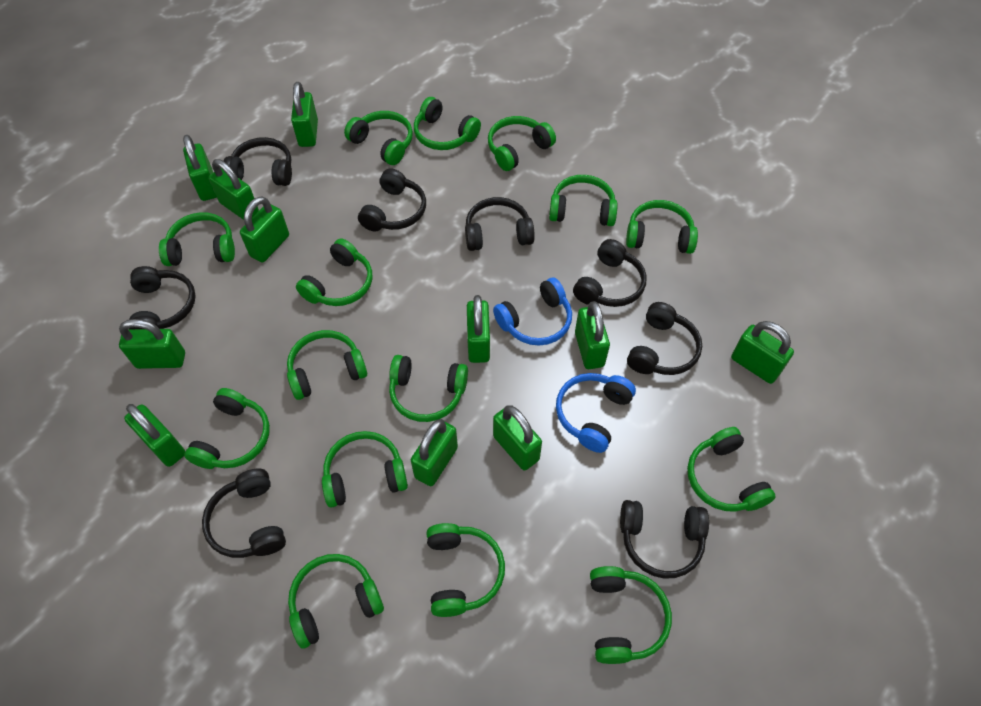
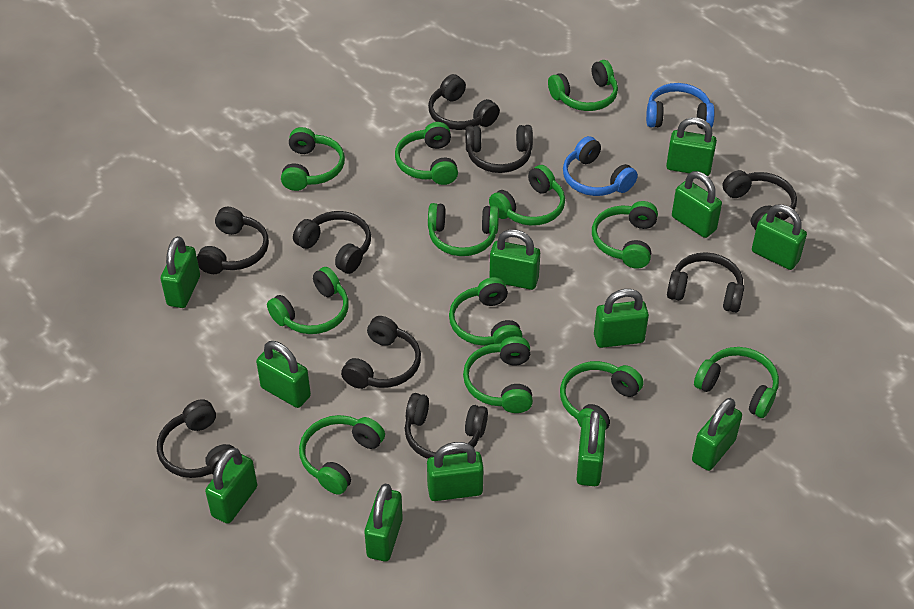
black headphones: [129,266,196,329] [202,468,286,558] [224,137,292,186] [358,168,426,231] [465,197,535,251] [573,239,647,307] [620,500,709,579] [627,302,702,375] = 8 -> [157,399,234,478] [197,207,269,274] [293,211,371,274] [341,316,421,389] [405,393,488,459] [428,74,500,130] [466,125,533,173] [667,252,744,313] [723,170,797,230] = 9
green headphones: [159,212,235,266] [184,388,270,469] [287,330,367,400] [288,554,384,648] [296,238,372,306] [322,431,408,508] [344,111,413,165] [389,355,468,422] [414,97,481,150] [427,523,505,617] [488,116,556,171] [549,175,618,226] [590,566,672,664] [626,200,698,254] [687,427,776,512] = 15 -> [267,267,349,334] [281,127,345,191] [299,415,385,495] [395,122,458,185] [428,203,499,256] [449,277,522,346] [463,336,533,413] [489,165,565,226] [548,60,618,111] [560,361,644,429] [592,201,658,269] [694,347,779,418] = 12
green padlock: [119,319,185,369] [124,404,185,467] [183,135,217,201] [209,159,259,220] [240,196,289,263] [291,82,318,147] [411,419,458,486] [467,295,490,363] [493,405,542,471] [575,301,610,369] [731,321,794,384] = 11 -> [161,236,200,308] [205,448,257,524] [256,341,311,408] [365,484,403,561] [427,442,484,501] [489,229,540,290] [576,410,606,486] [594,289,649,348] [666,117,717,176] [672,171,722,238] [692,398,742,471] [752,204,807,270] = 12

